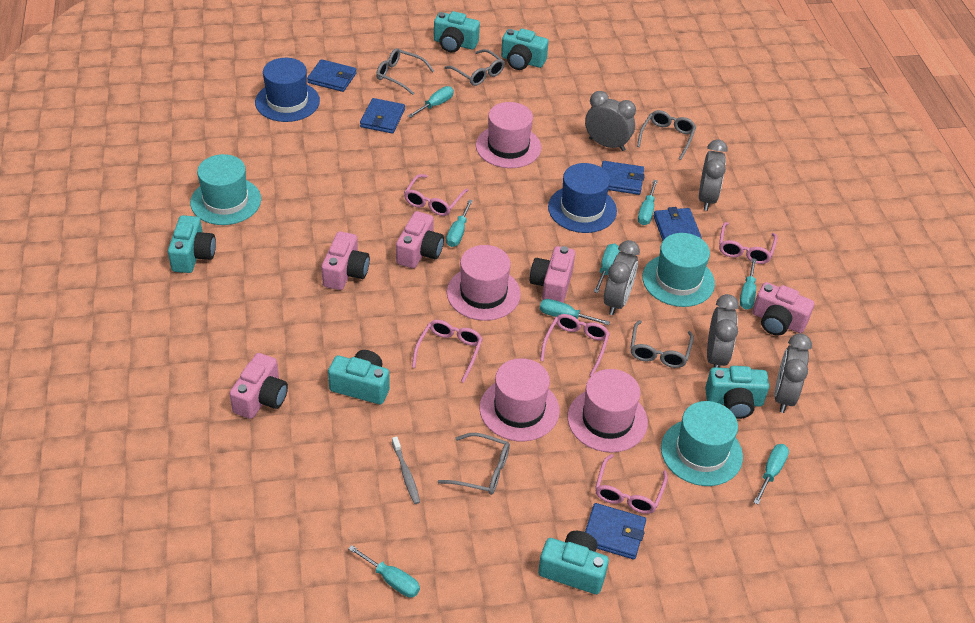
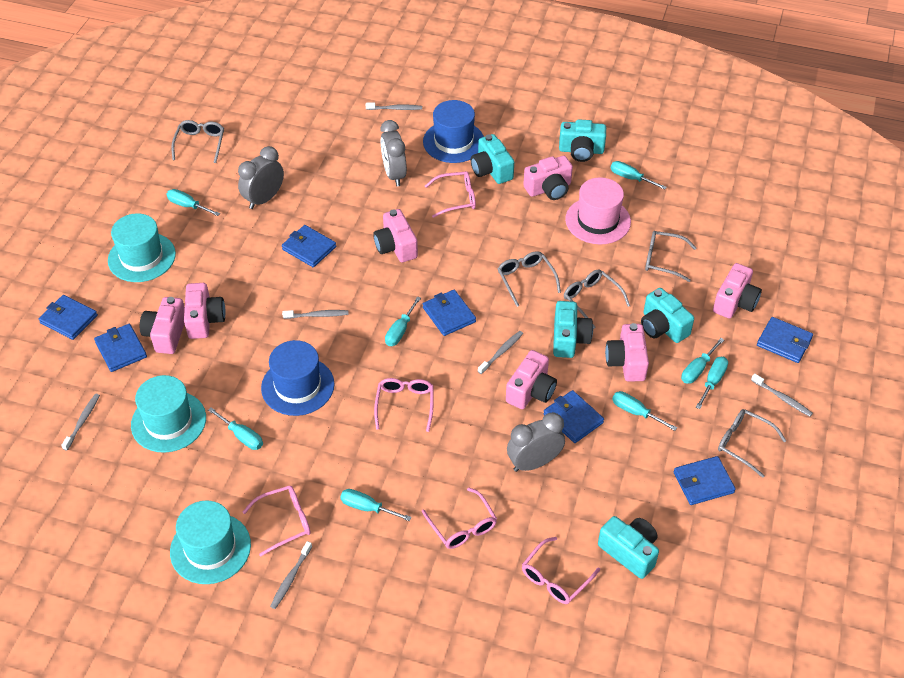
blue wallet: [307,59,357,92] [360,98,405,134] [585,503,646,559] [601,161,645,195] [654,207,702,241] = 5 -> [39,295,98,340] [94,324,147,372] [282,225,336,267] [423,290,476,336] [543,390,604,443] [674,456,736,505] [757,317,813,363] = 7
grey clock: [585,91,636,151] [604,240,640,315] [699,140,728,211] [707,294,739,368] [774,333,812,413] = 5 -> [238,146,284,209] [380,120,407,186] [507,412,565,472] = 3
grey toothbrush: [392,437,420,504] = 1 -> [61,394,100,451] [270,541,312,609] [282,310,349,319] [366,103,422,110] [478,331,523,374] [751,374,813,417] = 6
pink camera: [229,353,288,419] [321,231,370,290] [396,211,444,268] [530,246,575,303] [753,282,814,336] = 5 -> [140,297,185,354] [184,283,226,339] [373,209,418,262] [506,350,557,409] [523,156,573,200] [605,323,649,382] [713,263,762,319] = 7
pink hat: [447,245,521,321] [476,102,541,168] [480,358,560,441] [568,369,648,453] = 4 -> [565,177,631,244] = 1
turquoise camera: [168,215,216,273] [328,350,390,404] [434,11,480,53] [501,29,549,70] [538,531,609,594] [705,366,769,419] = 6 -> [471,134,514,184] [553,301,593,358] [559,119,606,162] [598,516,659,579] [641,288,694,343] = 5

